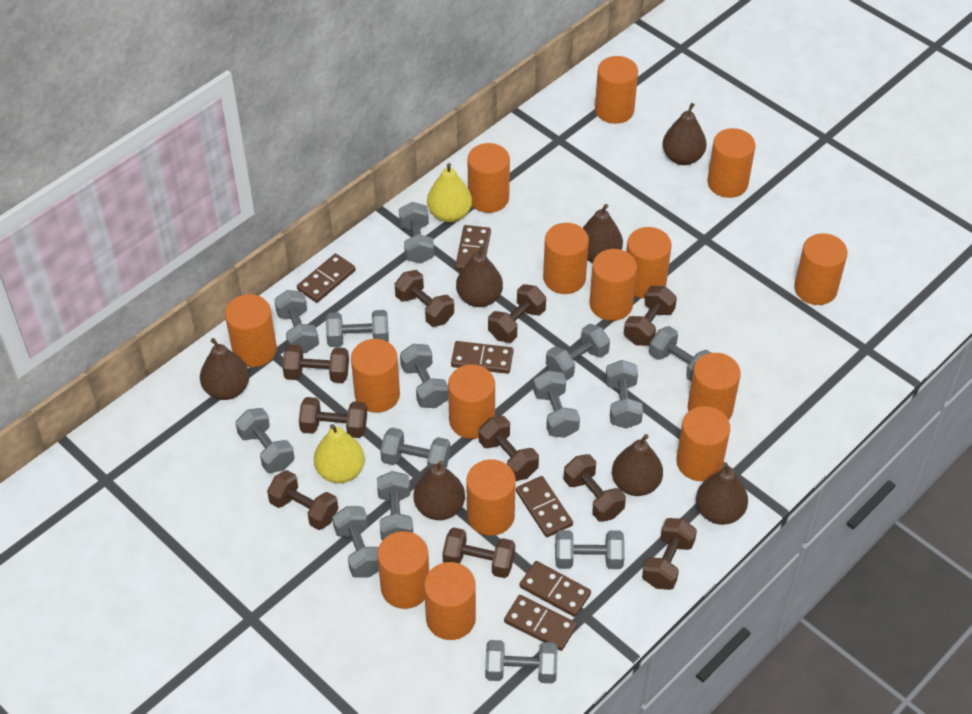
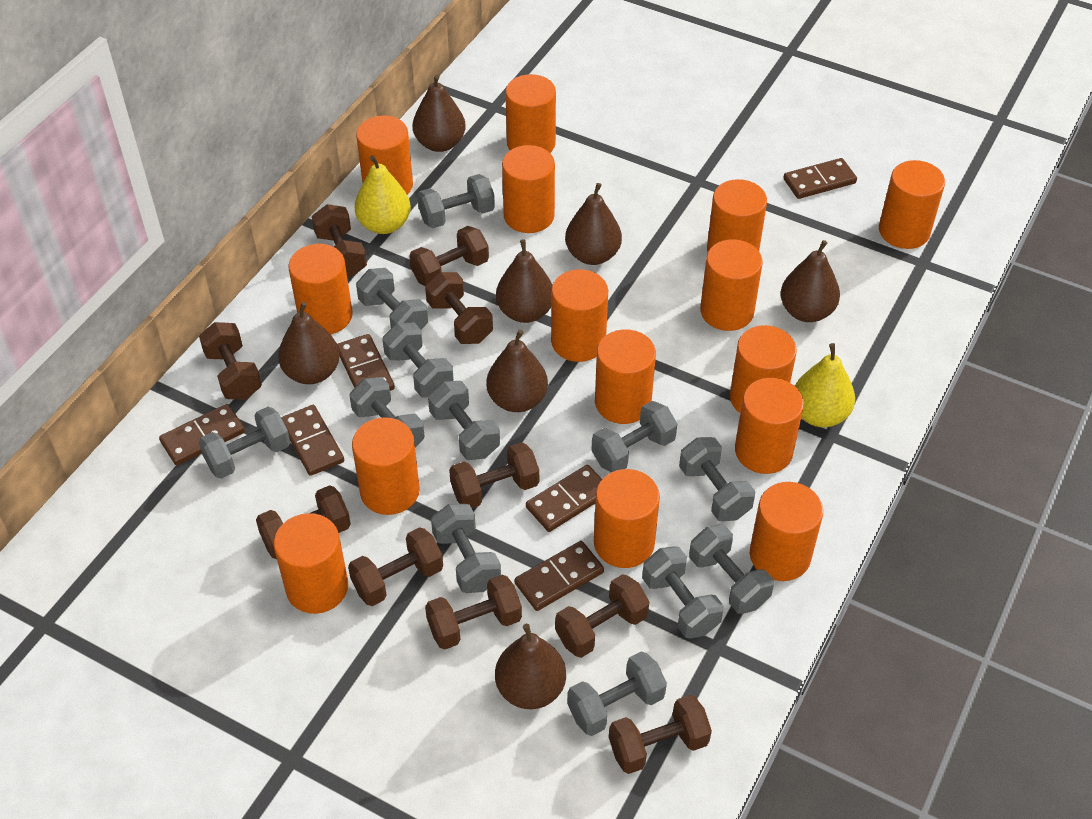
grey dumbbell: [236,408,294,473] [274,290,319,353] [326,310,389,347] [332,506,379,578] [377,471,413,540] [380,427,450,470] [399,202,434,264] [400,344,448,408] [485,640,557,684] [533,370,580,438] [546,324,610,381] [555,530,625,569] [605,360,643,429] [649,326,711,381] = 14 -> [199,407,290,479] [349,377,424,448] [356,268,428,330] [382,323,454,397] [417,174,495,228] [428,381,500,460] [431,504,501,593] [567,651,667,736] [591,401,677,472] [642,546,724,639] [679,437,755,521] [689,524,774,614] = 12

